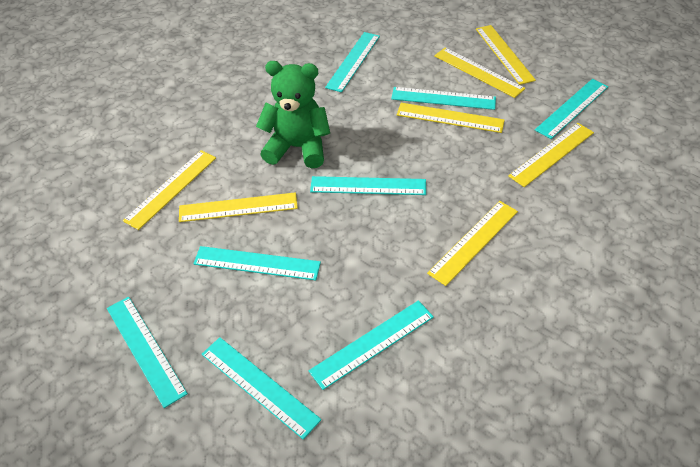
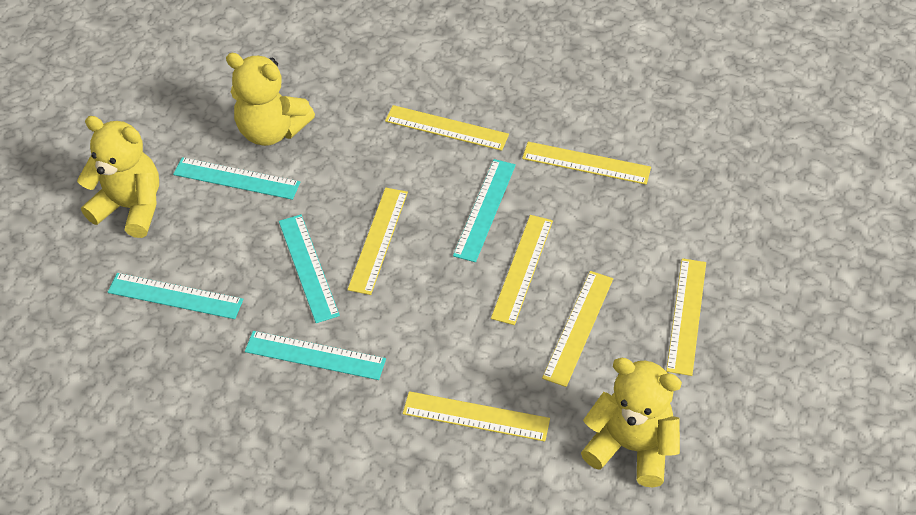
green teddy bear: [256,61,330,168] = 1 -> none = 0
turquoise ruler: [107,297,188,408] [193,246,321,281] [202,337,321,440] [309,300,434,390] [310,176,426,195] [325,32,380,92] [391,87,496,110] [535,79,608,139] = 8 -> [108,273,243,319] [173,157,300,200] [245,331,386,380] [279,214,340,323] [453,159,516,262] = 5
yellow teddy bear: none = 0 -> [77,116,159,238] [226,53,315,146] [581,358,682,487] = 3

